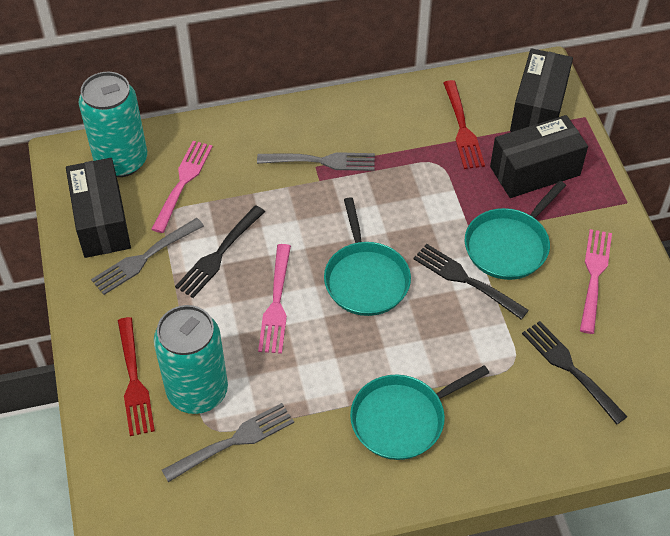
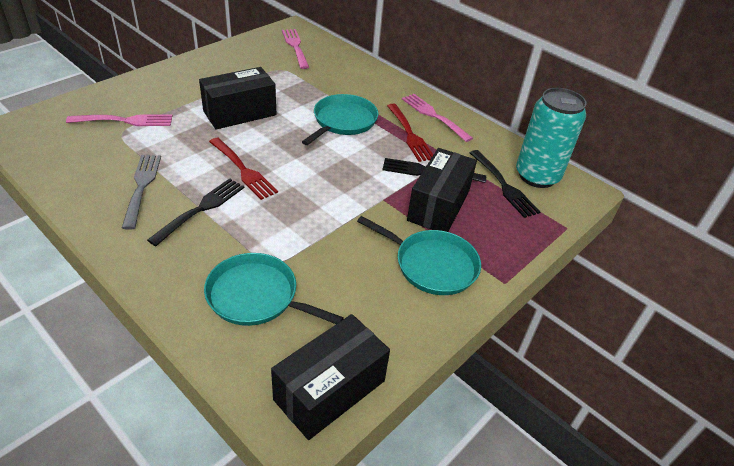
grey fork: [91,218,204,295] [162,403,294,482] [257,152,375,171] = 3 -> [122,155,161,230] = 1
turquoise can: [79,72,147,177] [154,305,228,414] = 2 -> [516,88,586,188] = 1

